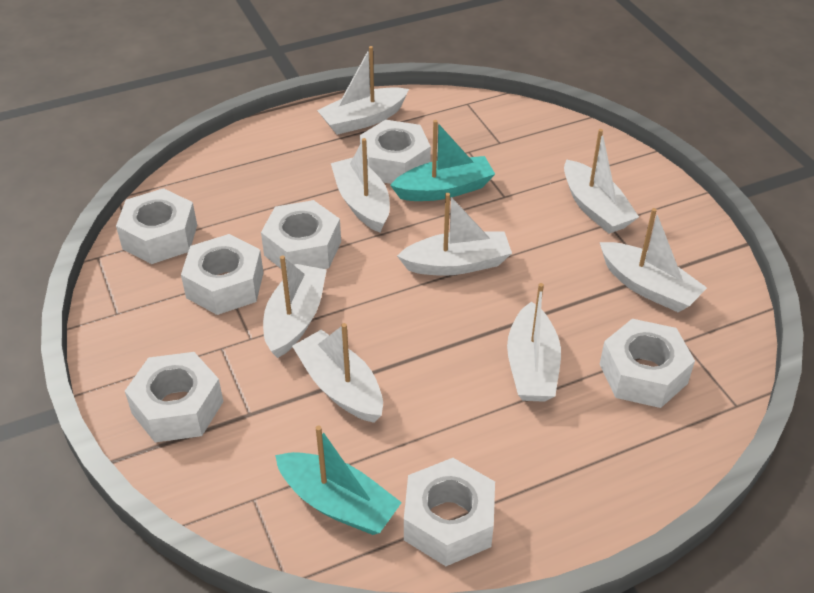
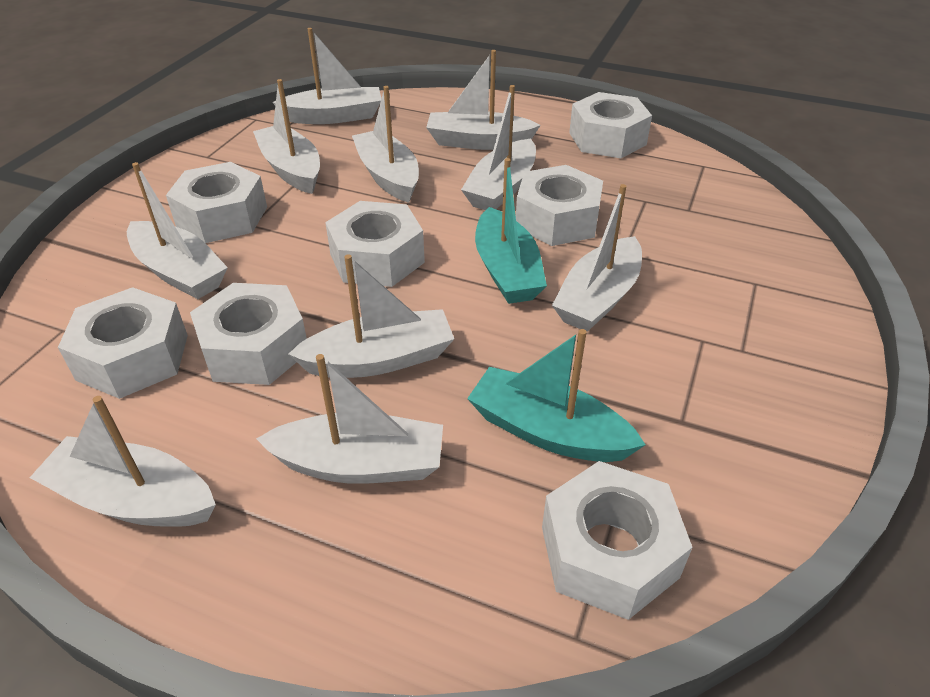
white boat: [263,255,327,358] [292,323,383,423] [317,46,409,135] [331,138,390,232] [397,193,512,276] [507,283,561,402] [564,129,639,234] [600,208,707,312] = 8 -> [30,396,216,527] [127,162,228,299] [253,79,320,194] [256,354,443,484] [272,28,381,124] [288,254,454,378] [352,86,419,203] [426,50,541,150] [461,85,536,210] [552,184,642,332] = 10

